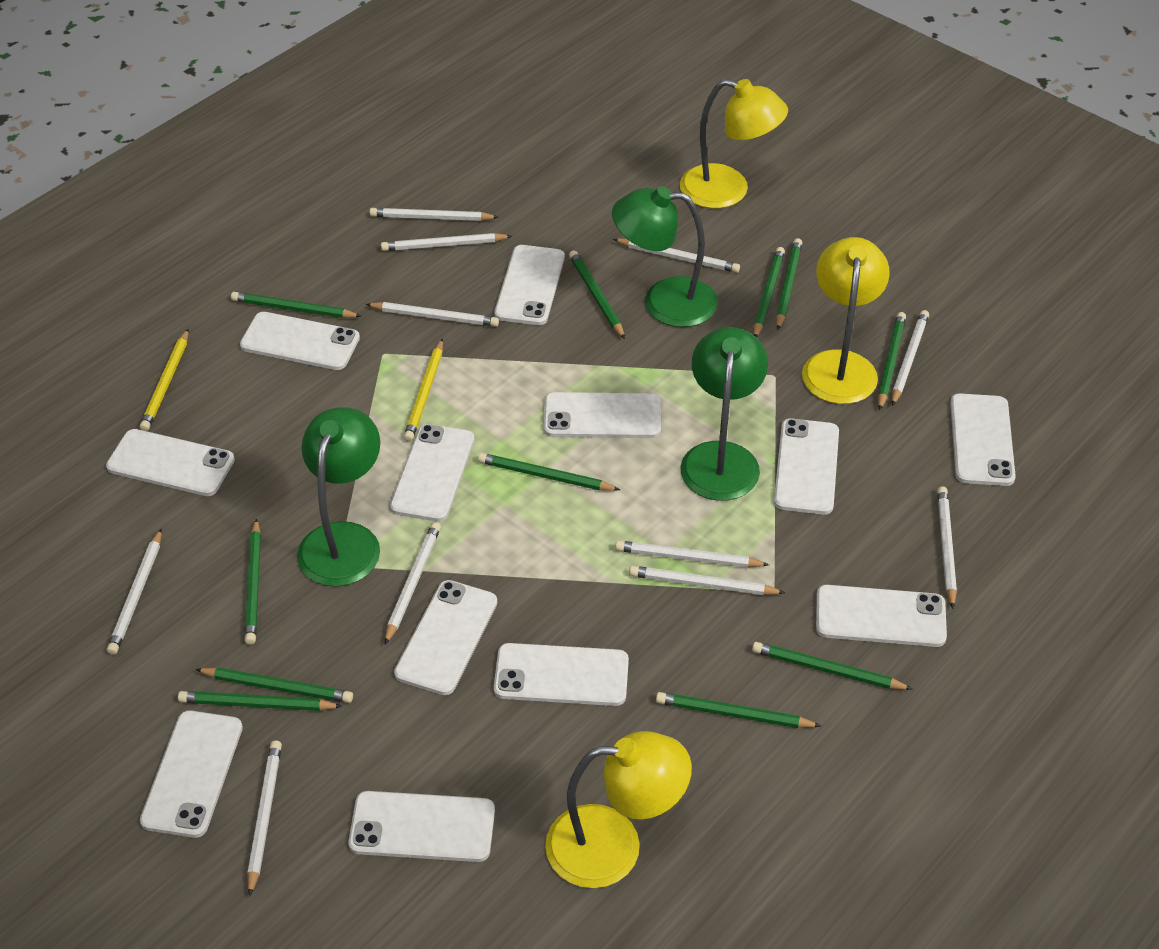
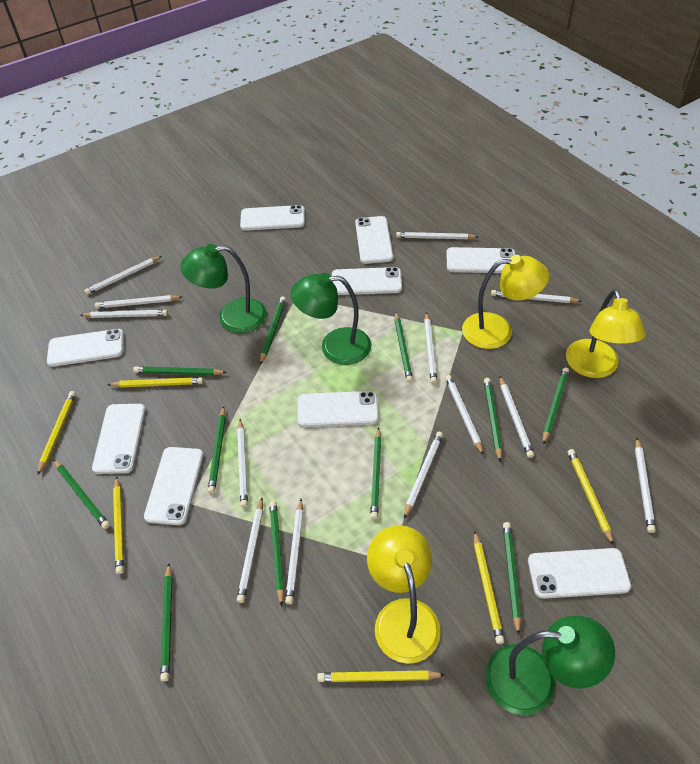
white pencil: [107,529,162,655] [247,740,282,896] [366,302,499,327] [370,208,498,221] [381,233,512,251] [385,522,441,644] [613,239,740,273] [615,540,769,568] [629,566,785,595] [892,310,929,406] [937,486,957,609] = 11 -> [80,310,168,318] [84,256,162,295] [95,295,182,308] [237,419,248,508] [237,498,263,603] [285,499,303,604] [396,232,478,239] [404,432,443,518] [424,312,437,384] [445,375,483,455] [491,290,581,303] [499,377,534,458] [635,438,656,533] = 13
white phone: [106,429,235,496] [140,711,243,838] [240,312,360,370] [348,791,495,862] [390,424,474,522] [394,580,497,695] [494,245,565,325] [494,643,629,706] [544,392,661,438] [774,418,839,515] [816,585,947,647] [950,393,1016,486] = 12 -> [47,329,124,367] [92,404,146,474] [144,447,204,525] [240,205,305,231] [297,391,379,427] [332,267,402,295] [355,216,393,264] [447,247,515,273] [528,548,631,599] = 9
yellow pencil: [140,329,189,431] [404,338,443,442] = 2 -> [37,391,76,475] [107,377,203,388] [113,476,124,574] [317,670,445,682] [474,530,504,644] [568,449,614,546] = 6

